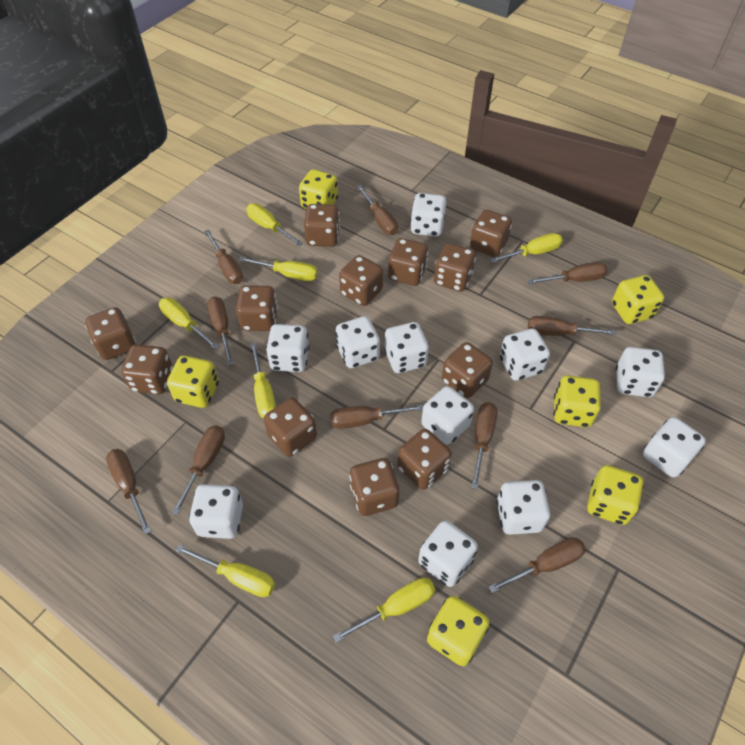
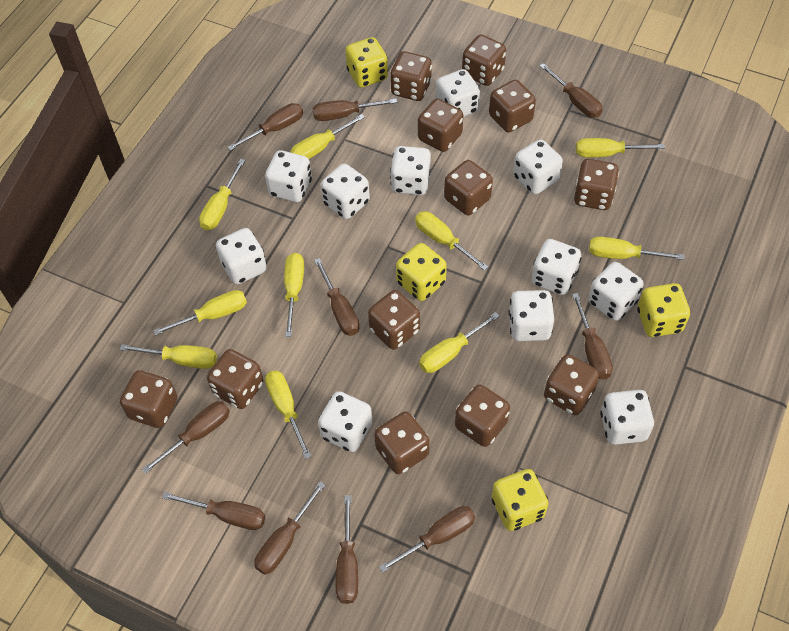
yellow dice: [167,355,219,408] [299,169,338,209] [427,596,490,666] [553,375,601,427] [587,465,644,525] [612,275,664,324] = 6 -> [346,37,388,88] [396,243,447,301] [492,469,549,531] [637,283,691,337] = 4
yellow screwdriver: [159,297,219,349] [176,544,275,597] [239,257,318,281] [246,203,303,246] [250,343,276,419] [332,578,435,643] [490,233,563,263] = 7 -> [120,344,217,369] [153,290,247,336] [199,159,245,230] [265,370,312,459] [284,253,304,337] [290,114,365,159] [415,211,488,271] [419,312,500,373] [576,138,665,158] [589,237,684,260] = 10

